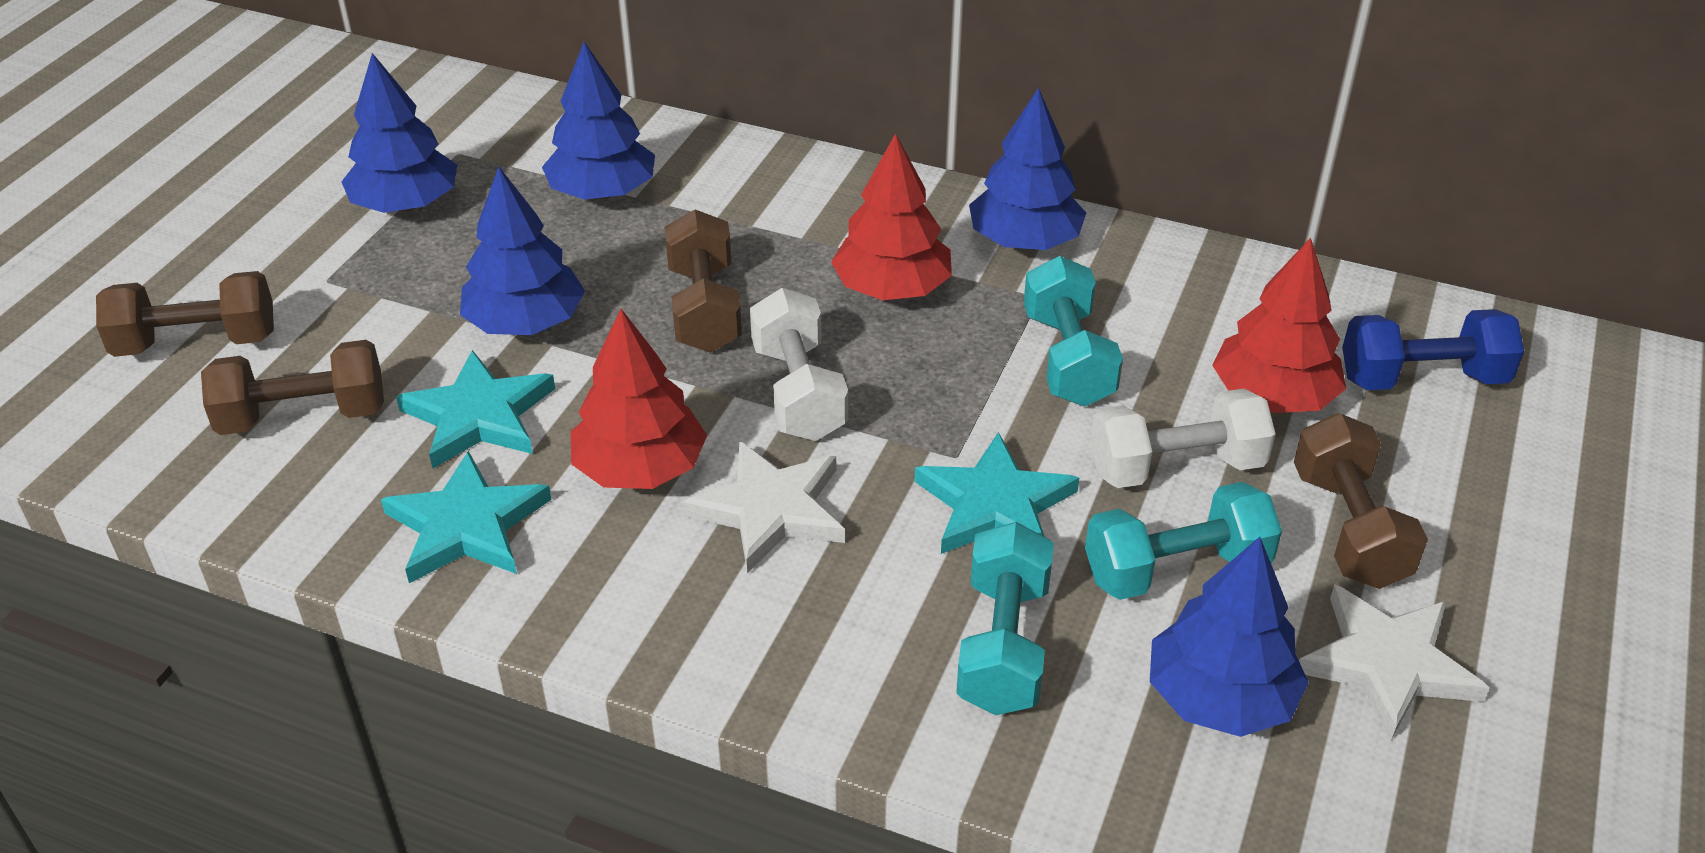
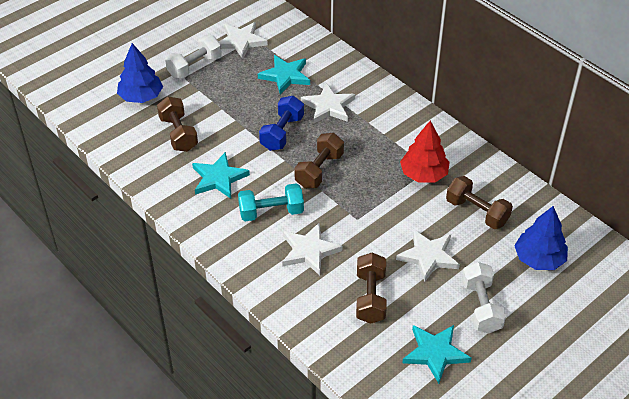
blue tree: [341,53,457,213] [460,167,585,335] [542,42,655,200] [969,88,1086,250] [1150,537,1309,737] = 5 -> [117,43,163,103] [514,206,568,270] = 2
red tree: [571,309,707,489] [831,133,952,300] [1212,238,1346,413] = 3 -> [400,121,450,182] = 1
turquoise dumbbell: [956,522,1054,715] [1024,256,1123,406] [1085,482,1282,600] = 3 -> [238,183,304,221] = 1
white star: [682,441,845,574] [1299,584,1489,740] = 2 -> [219,22,268,59] [282,223,342,276] [301,83,355,123] [396,229,460,282] = 4

